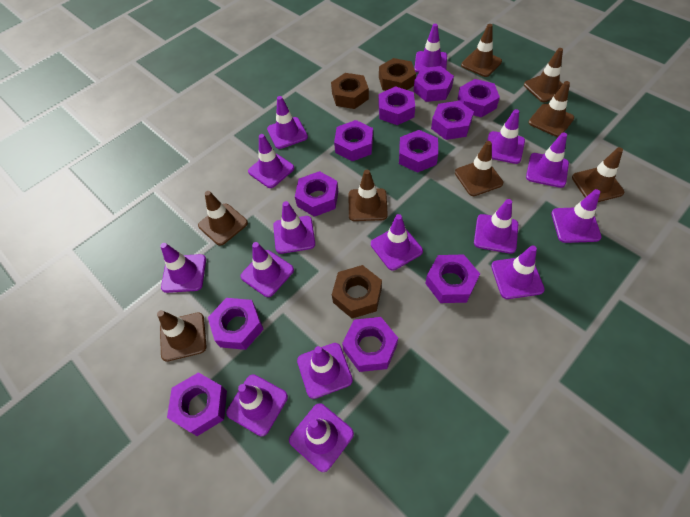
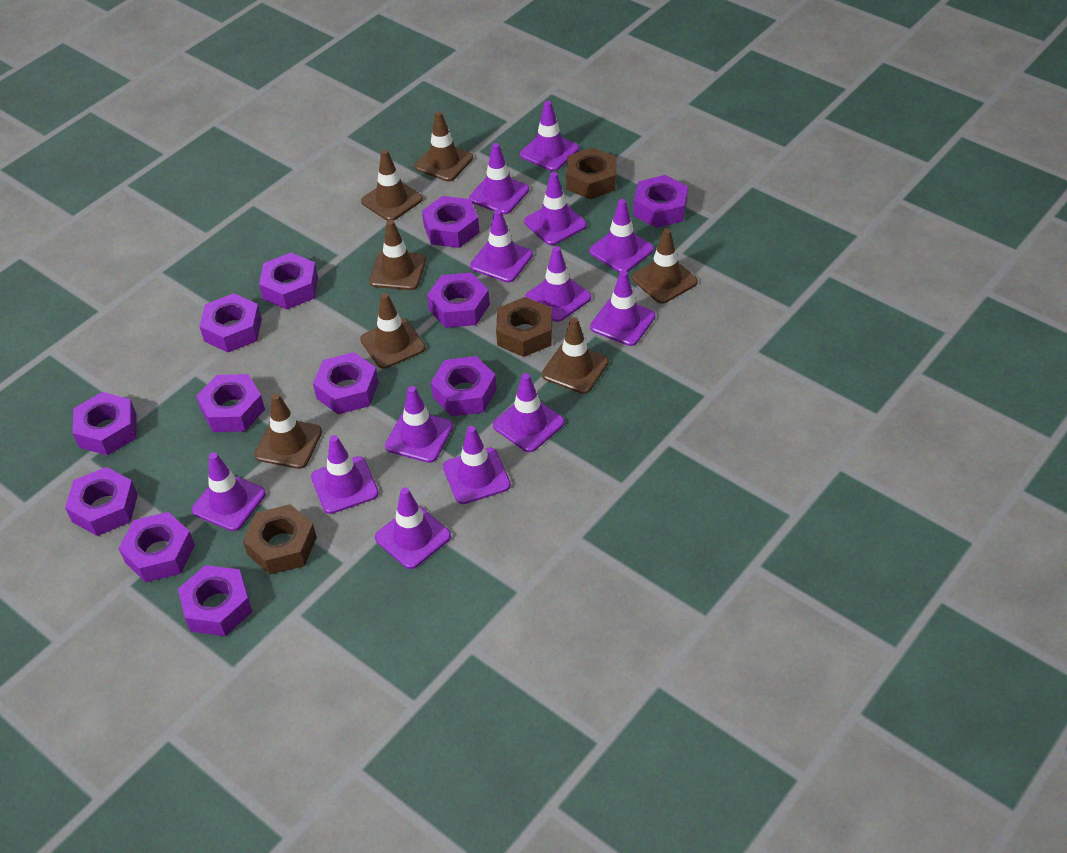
brown traffic cone: [157,310,206,362] [198,191,248,246] [349,170,388,221] [455,141,503,196] [461,24,502,77] [524,48,563,102] [528,81,574,137] [572,147,624,202] = 8 -> [254,393,322,469] [360,293,425,369] [361,149,423,221] [369,220,426,290] [414,111,473,181] [542,317,609,394] [632,228,698,304] = 7
purple nut: [167,372,227,436] [208,298,264,350] [295,171,338,217] [334,120,373,161] [342,317,398,372] [379,86,415,125] [399,130,438,173] [414,66,454,102] [425,254,480,303] [431,101,474,140] [458,79,500,117] = 11 -> [65,467,138,536] [72,392,136,455] [118,512,195,583] [178,565,253,636] [196,374,265,432] [199,293,262,352] [259,253,318,310] [313,352,379,414] [422,196,480,248] [427,273,490,328] [431,356,497,417] [634,175,688,228] = 12
purple traffic cone: [160,243,206,293] [226,374,288,436] [240,242,294,297] [248,134,294,188] [267,96,308,149] [273,201,315,254] [289,403,354,472] [297,343,353,399] [371,214,423,270] [414,24,447,73] [474,199,518,254] [487,109,525,164] [491,245,545,299] [526,132,569,188] [551,189,601,243] = 15 -> [192,452,266,531] [311,435,379,514] [375,487,451,569] [385,386,453,463] [443,426,511,504] [469,143,529,214] [470,209,533,283] [493,373,565,452] [520,101,579,171] [524,172,587,245] [525,246,591,322] [589,199,654,273] [590,270,655,346] = 13

